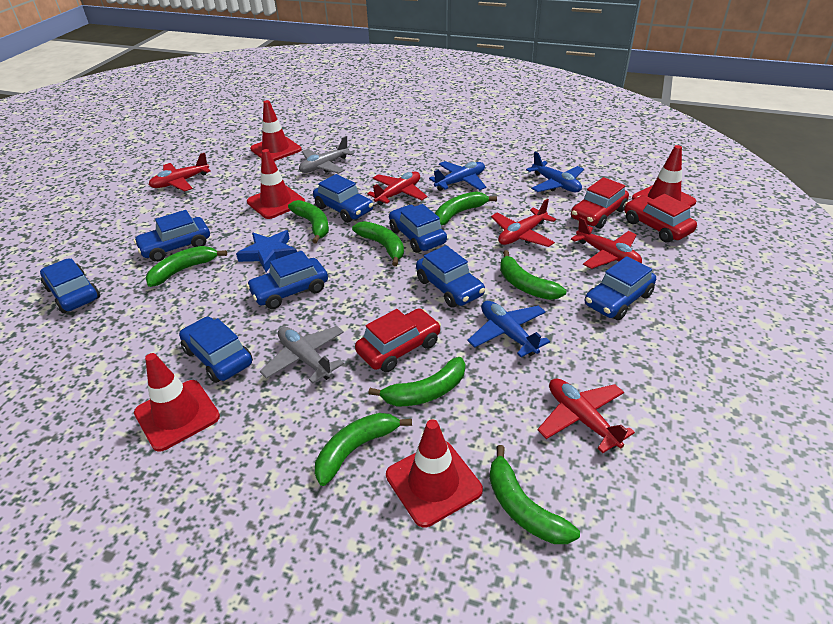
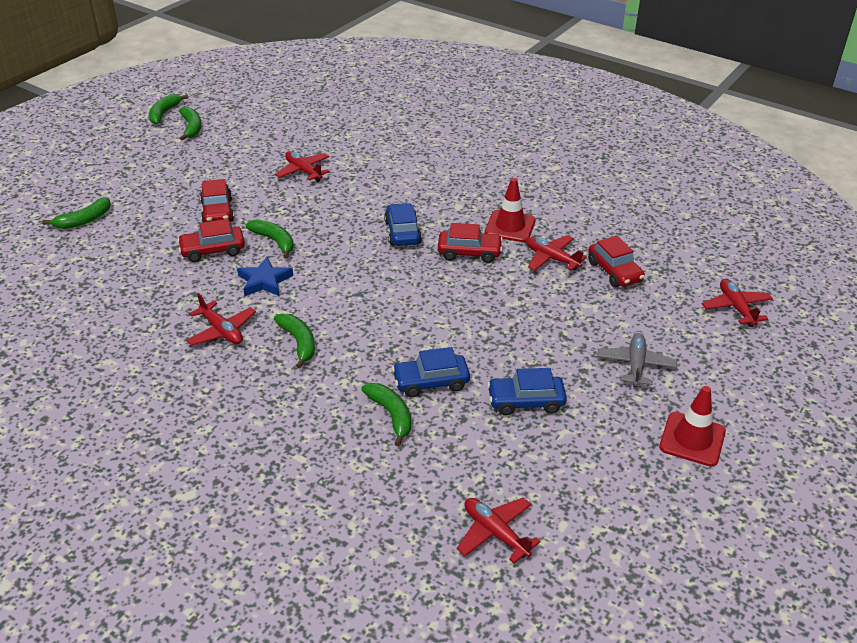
blue car: [40,258,100,313] [134,210,210,262] [179,316,253,383] [246,251,328,309] [313,174,373,223] [389,204,447,253] [416,245,485,307] [585,256,656,320] = 8 -> [384,203,422,246] [392,347,470,397] [487,368,567,415] = 3
blue plane: [429,161,486,191] [468,301,550,357] [526,152,584,192] = 3 -> none = 0
green banana: [146,246,227,287] [288,200,329,244] [315,413,412,486] [352,221,404,266] [368,357,465,407] [435,191,497,225] [489,445,580,544] [500,250,566,300] = 8 -> [42,197,111,229] [149,94,188,125] [179,107,201,141] [246,219,294,259] [274,314,315,369] [361,383,411,446] = 6
grey plane: [260,326,344,384] [299,136,354,174] = 2 -> [597,333,677,387] = 1
red car: [355,308,441,372] [571,177,629,229] [624,194,697,243] = 3 -> [177,219,245,262] [200,179,234,222] [438,223,503,263] [588,236,645,288] = 4
red traffic cone: [134,353,220,452] [247,149,305,219] [250,100,302,161] [386,419,483,528] [632,145,697,207] = 5 -> [485,178,536,242] [659,386,726,467] = 2

